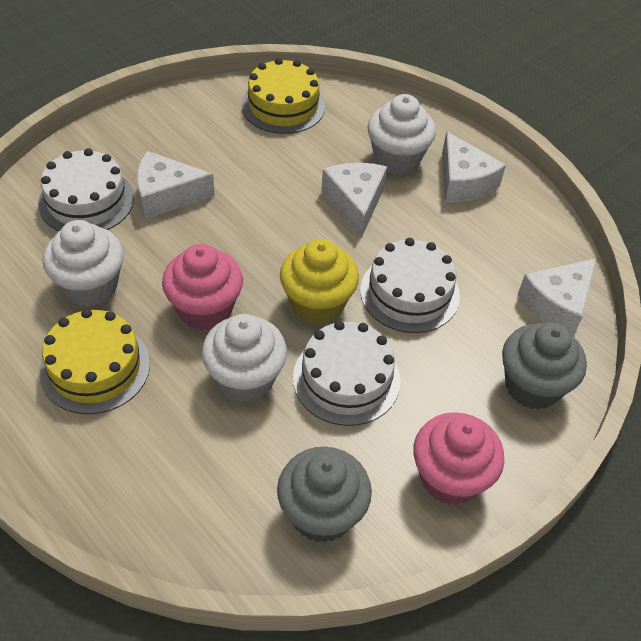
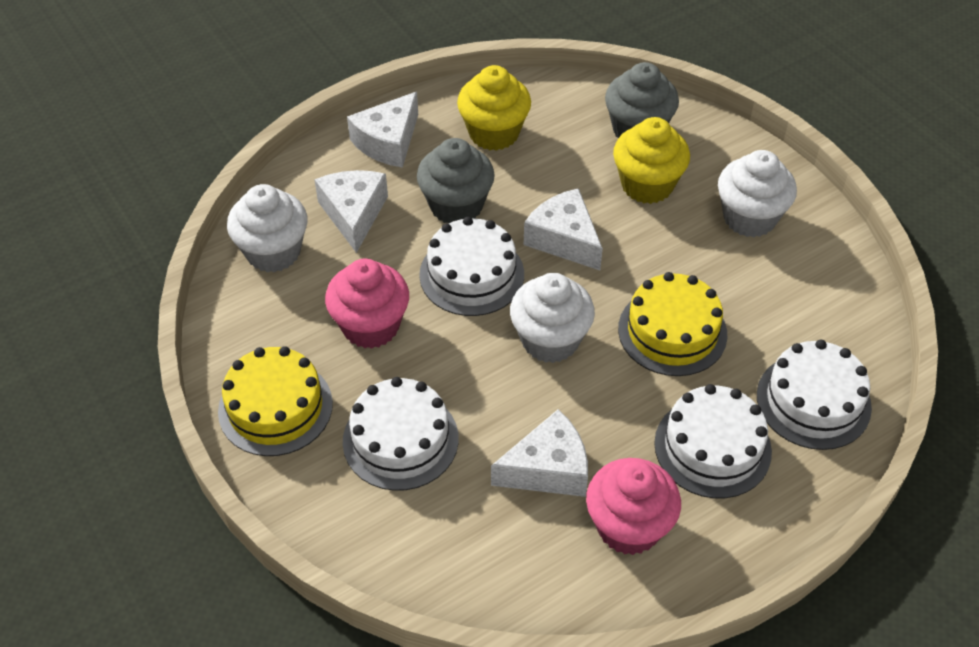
white cake: [38,148,134,231] [293,321,400,426] [360,238,460,333] = 3 -> [343,377,459,491] [419,217,524,316] [654,384,772,498] [757,340,872,450] = 4
yellow cupcake: [280,239,359,325] = 1 -> [457,65,531,151] [613,117,690,204] = 2

